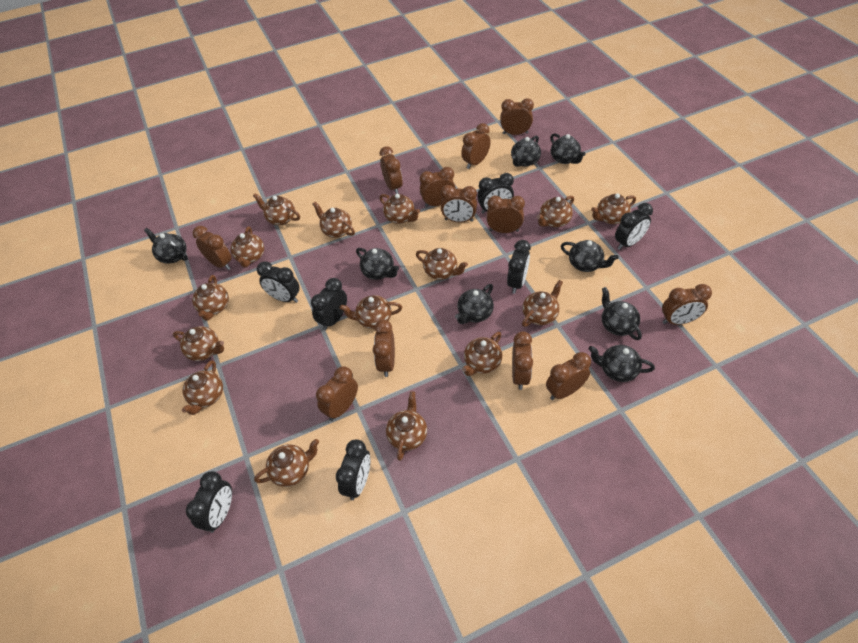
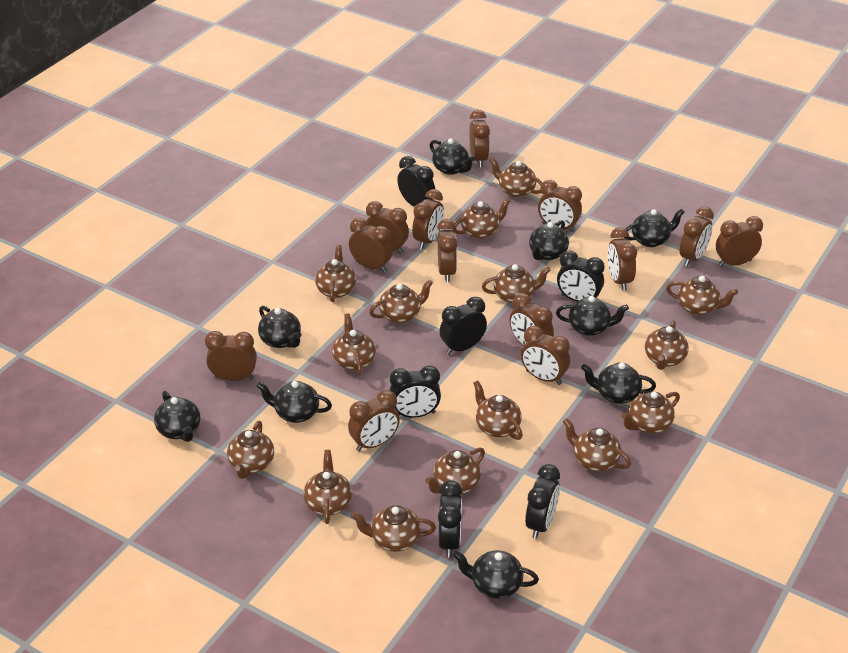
black clock: [186,471,232,533] [257,261,300,303] [311,278,347,331] [336,439,370,500] [477,173,514,214] [507,240,531,294] [615,203,653,250] = 7 -> [390,365,441,418] [397,156,435,207] [438,480,463,558] [440,297,487,354] [525,464,560,539] [557,251,605,301] = 6
black teapot: [144,228,188,263] [356,248,399,280] [455,284,494,324] [511,135,541,167] [551,133,585,164] [561,240,619,272] [589,345,655,382] [602,287,642,340] = 8 -> [154,391,200,442] [257,381,332,423] [258,306,302,348] [430,138,475,175] [453,550,539,599] [529,220,569,260] [556,296,629,336] [581,362,656,404] [624,209,685,247] = 9
brown clock: [193,226,232,270] [316,366,358,421] [373,320,395,377] [380,146,403,194] [420,167,456,207] [441,185,477,223] [461,123,491,169] [487,196,525,233] [500,98,534,135] [512,331,533,390] [546,352,591,400] [662,284,712,325] = 12 -> [205,331,257,381] [348,390,400,451] [349,218,393,273] [366,201,409,254] [412,189,444,249] [437,219,457,282] [469,110,490,167] [509,293,554,346] [521,326,570,385] [538,180,582,232] [607,227,637,291] [680,207,714,267] [716,216,763,267] = 13

